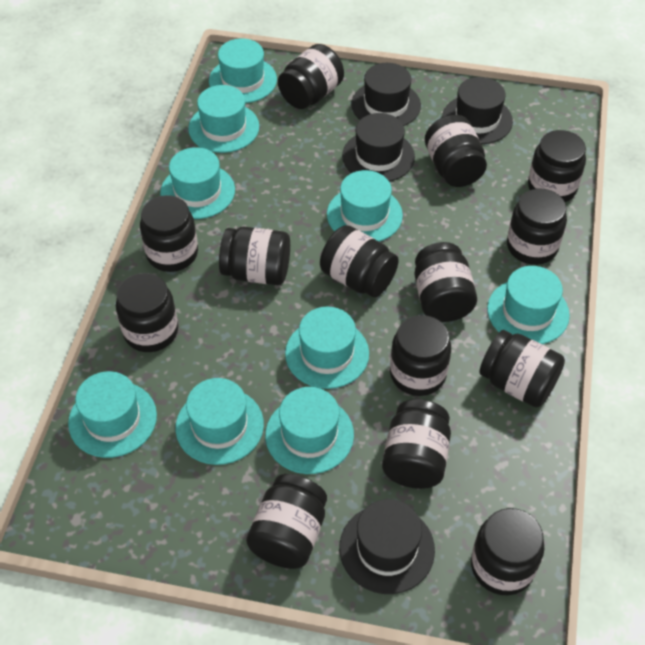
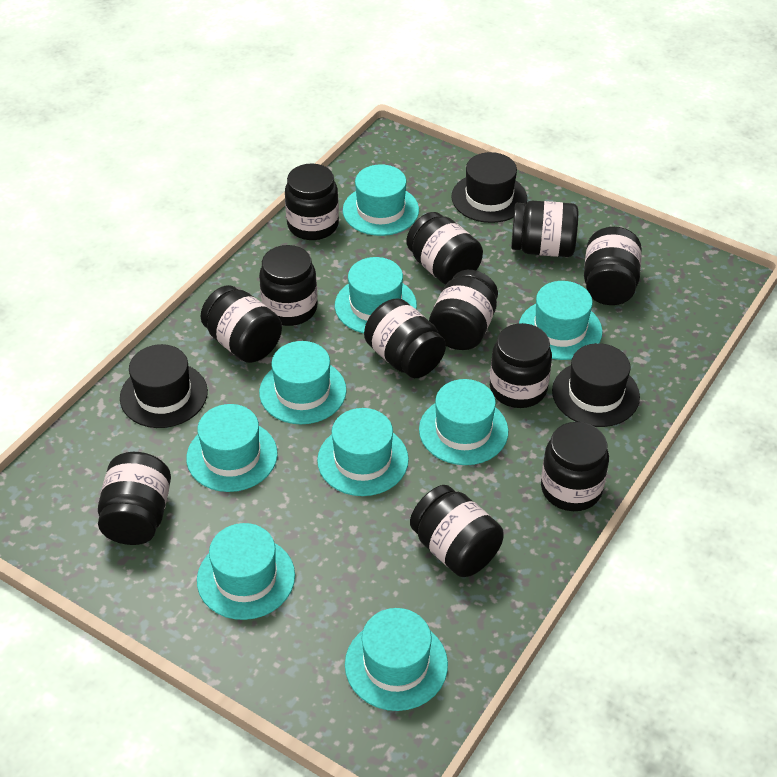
black hat: [339,499,435,594] [342,113,415,182] [351,63,421,126] [442,77,513,144] = 4 -> [120,344,208,428] [451,152,527,223] [552,343,640,427] = 3
black jar: [116,273,178,352] [140,195,198,272] [219,226,290,285] [246,474,327,569] [278,44,344,109] [320,225,399,297] [382,399,451,489] [390,315,451,396] [414,242,477,322] [425,115,487,187] [471,508,544,595] [479,330,565,407] [507,189,567,265] [528,130,586,202] = 14 -> [98,452,171,545] [200,285,282,363] [259,245,318,326] [285,164,339,240] [364,298,446,378] [407,212,483,285] [410,485,504,577] [429,270,498,350] [490,323,552,408] [511,201,578,257] [541,422,609,511] [584,227,642,305] = 12

